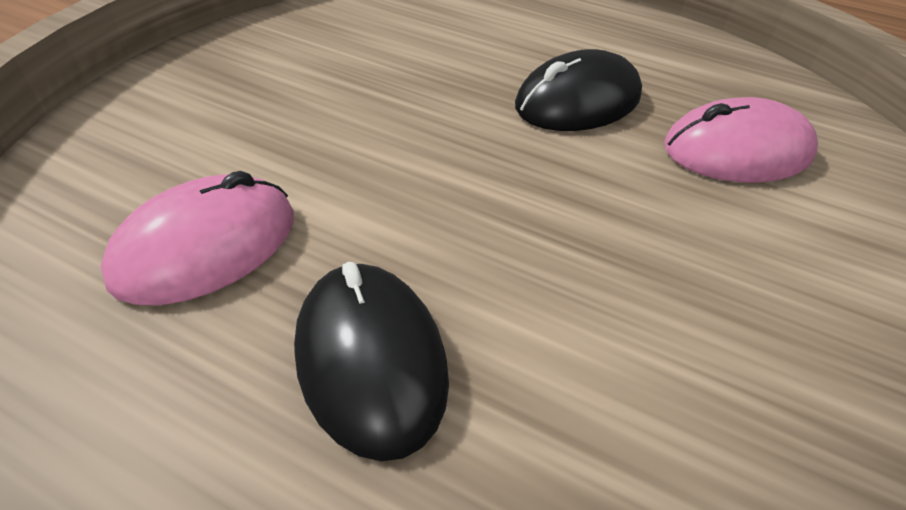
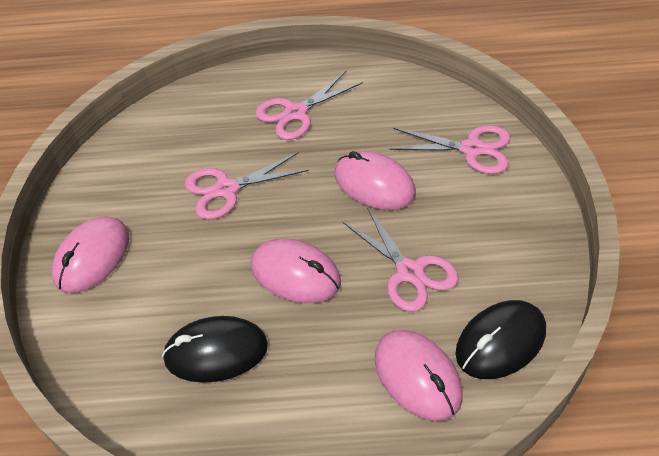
pink mouse: [100,171,294,305] [664,97,818,183] = 2 -> [52,216,129,293] [251,239,341,303] [335,151,416,210] [375,330,463,421] = 4
pink scissors: none = 0 -> [185,152,309,220] [255,71,363,140] [343,207,458,312] [389,125,510,174] = 4

